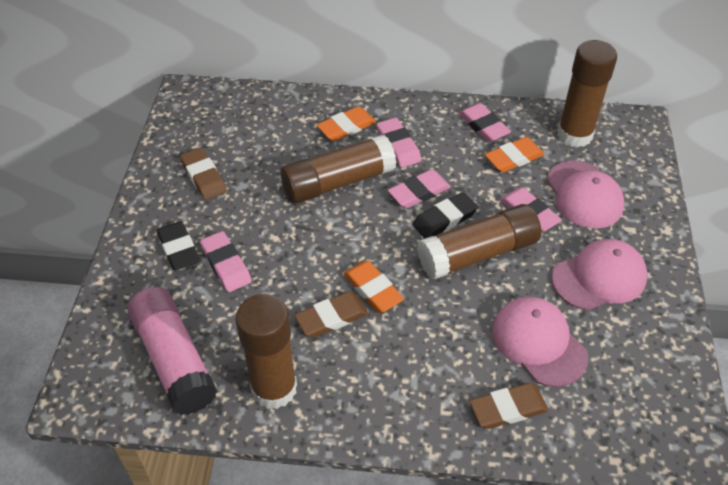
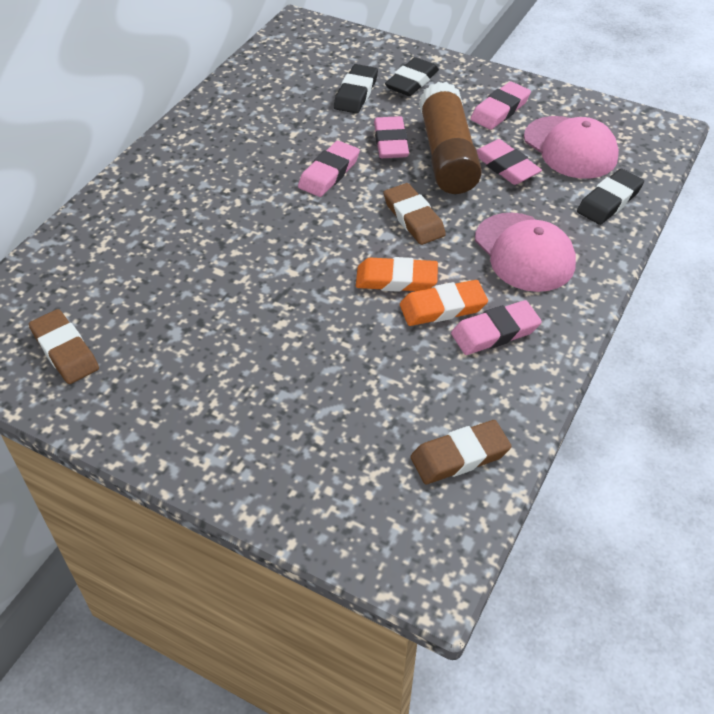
black eraser: [157,221,200,271] [412,192,478,238] = 2 -> [334,64,378,114] [385,57,439,96] [577,169,644,225] = 3
brown glue stick: [235,294,297,409] [281,135,397,204] [417,204,541,280] [557,40,617,147] = 4 -> [419,82,482,194] = 1
orange eraser: [317,106,376,141] [343,260,404,313] [485,137,545,172] = 3 -> [356,257,438,292] [400,280,488,326] = 2
pink cap: [492,297,588,387] [546,160,625,229] [551,239,647,310] = 3 -> [475,213,576,292] [524,116,619,179] = 2
pink glue stick: [127,287,218,415] = 1 -> none = 0

